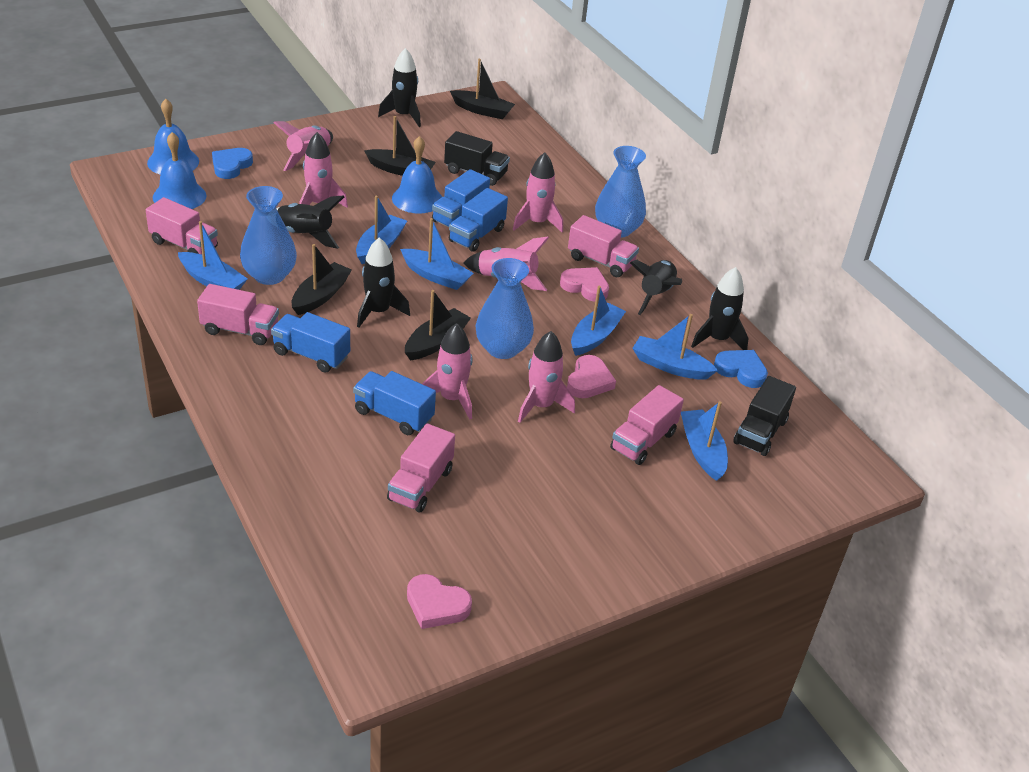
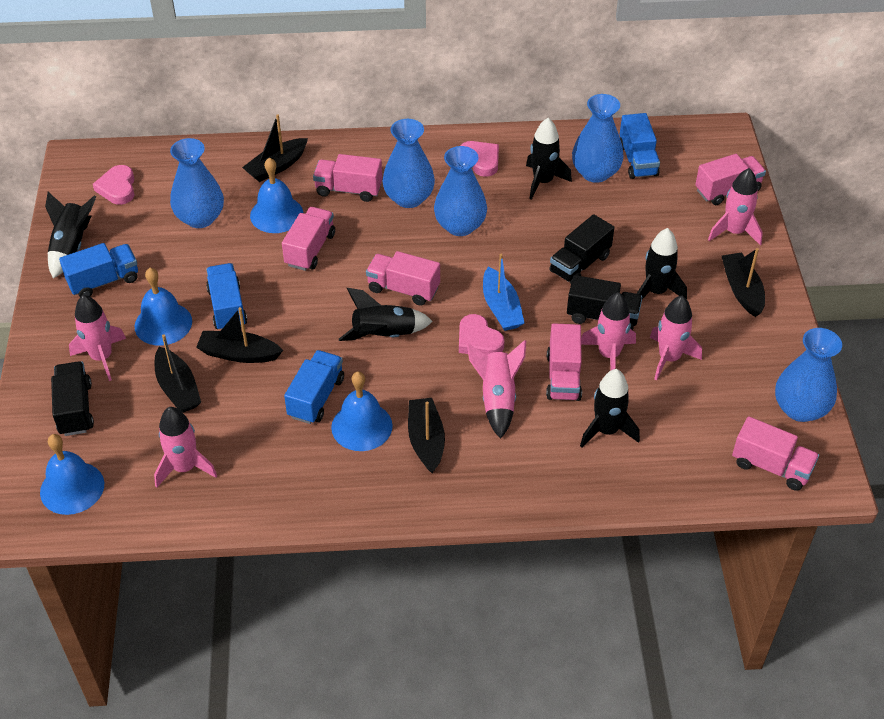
black boat: [292,244,352,315] [364,116,436,176] [405,290,471,360] [450,59,515,119] = 4 -> [155,334,201,413] [196,307,283,363] [242,114,308,182] [408,398,445,473] [722,248,765,317] = 5
black truck: [444,131,510,186] [733,376,796,456] = 2 -> [51,361,94,436] [549,214,614,284] [567,275,642,330] = 3
blue bell: [147,99,199,175] [153,132,207,209] [392,136,442,214] = 3 -> [40,434,104,515] [135,268,192,346] [250,158,303,233] [331,372,393,451] = 4
blue boat: [178,221,248,290] [356,196,407,264] [400,218,474,290] [571,286,626,356] [632,314,718,380] [681,401,728,481] = 6 -> [483,254,524,331] = 1
blue heart: [212,148,253,179] [714,350,768,388] = 2 -> none = 0
blue vase: [240,186,297,285] [476,258,534,359] [595,146,646,238] = 3 -> [170,138,224,228] [382,119,435,208] [434,146,487,236] [572,94,624,183] [775,328,842,422] = 5
pink truck: [146,197,218,254] [197,284,279,345] [387,424,455,512] [568,215,639,277] [610,385,684,465] = 5 -> [282,207,335,271] [313,154,382,202] [366,251,440,306] [546,323,582,401] [695,154,766,205] [732,416,819,491] = 6

